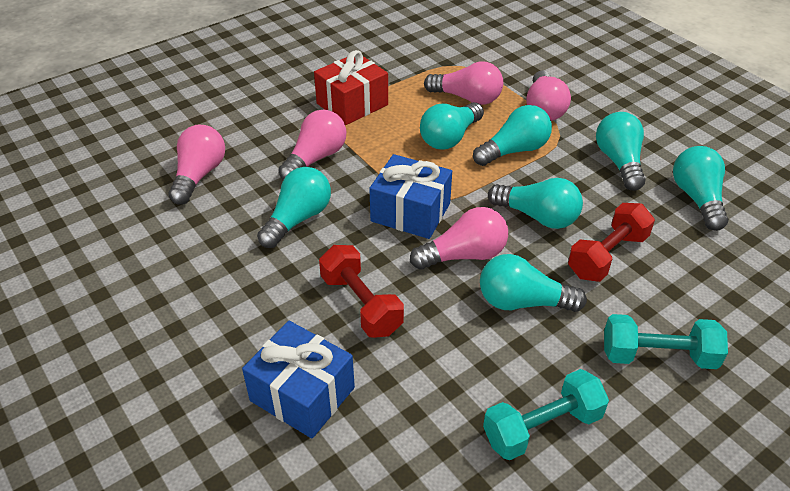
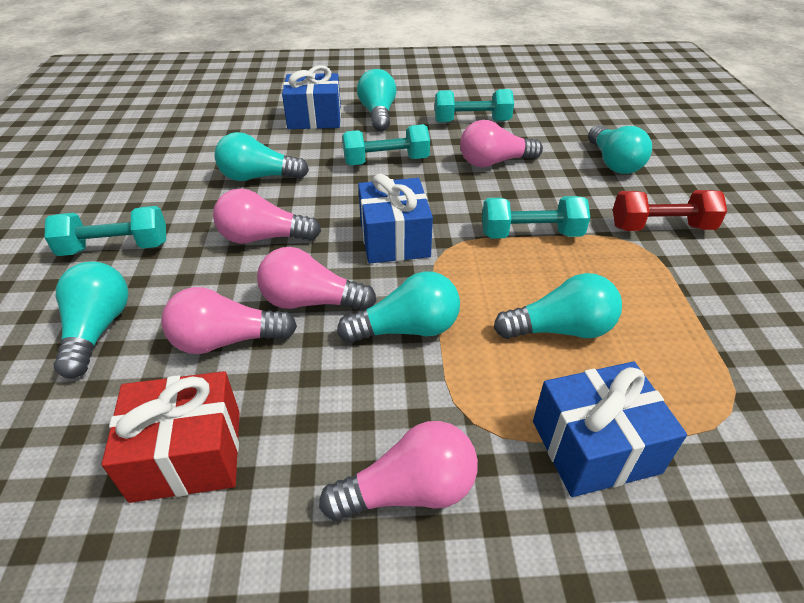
blue gift: [242,321,355,439] [369,154,452,239] = 2 -> [282,65,341,129] [358,174,433,264] [533,362,687,497] = 3
red dumbbell: [319,245,404,338] [568,203,655,282] = 2 -> [613,190,727,231] = 1
turquoise dumbbell: [483,369,609,460] [604,314,728,369] = 2 -> [44,206,166,256] [342,124,430,165] [435,89,514,123] [482,196,590,239] = 4
turquoise light bulb: [257,167,331,248] [420,102,484,150] [473,105,552,166] [480,254,587,312] [488,178,583,229] [596,112,646,191] [673,146,729,231] = 7 -> [53,262,128,378] [214,132,309,181] [337,271,460,343] [357,69,397,131] [494,273,622,339] [588,125,652,174] = 6

